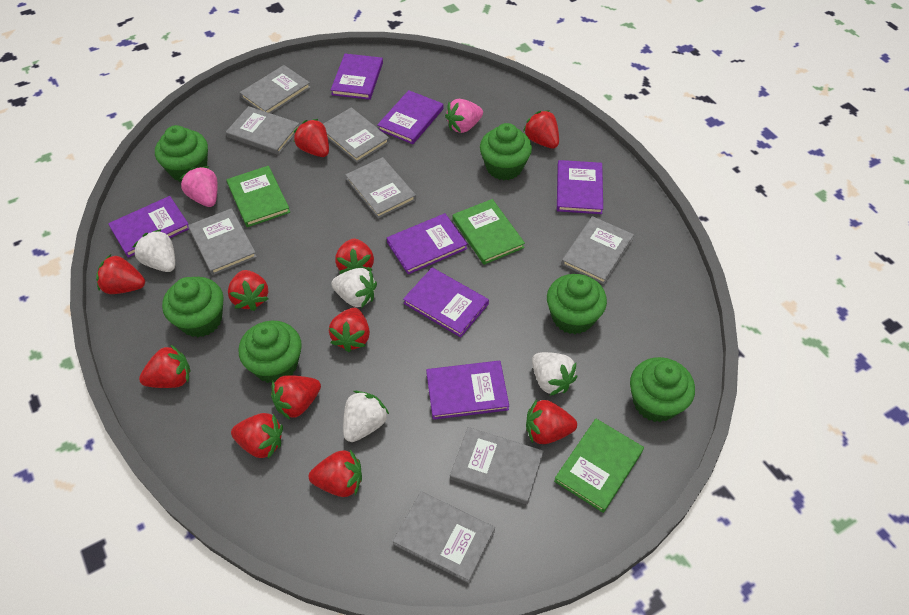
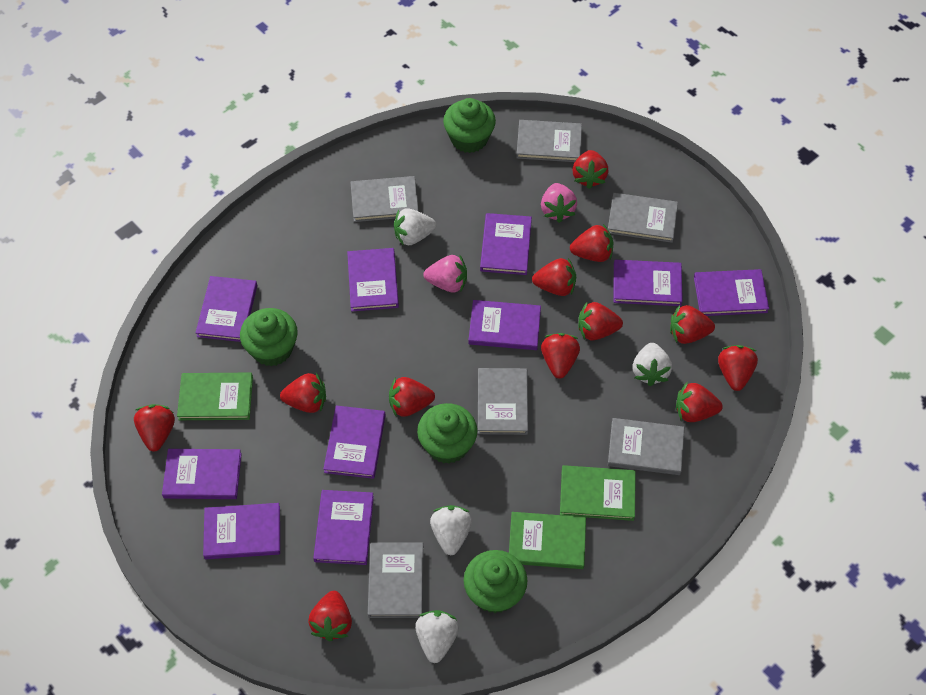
green cupcake: [155,125,208,182] [162,277,224,337] [239,321,302,383] [480,123,532,180] [547,274,607,334] [630,357,695,422] = 6 -> [240,308,298,366] [417,403,477,464] [443,98,496,153] [464,550,528,613] = 4
grey book: [188,208,257,275] [226,106,299,155] [240,65,311,113] [323,107,390,163] [345,157,416,219] [393,491,495,583] [450,427,544,504] [561,216,634,284] = 8 -> [350,176,419,222] [368,542,423,618] [478,368,529,435] [516,120,582,162] [608,193,678,243] [608,418,684,475] = 6
purple book: [108,196,189,258] [331,54,383,100] [377,90,443,144] [387,213,467,274] [403,268,489,337] [426,361,509,420] [557,160,603,214] = 7 -> [162,449,242,499] [195,276,257,342] [203,503,280,559] [313,490,374,565] [323,405,386,479] [347,248,399,311] [468,300,541,350] [480,213,532,275] [614,260,683,306] [694,269,769,316] = 10
red strawberry: [96,254,145,294] [139,344,191,388] [228,270,269,311] [231,413,283,459] [271,375,321,420] [294,119,329,157] [309,450,362,497] [329,308,370,352] [335,239,374,274] [523,110,559,149] [526,399,577,444] = 11 -> [134,404,175,451] [280,373,326,413] [308,591,352,641] [389,377,435,417] [532,258,576,296] [541,333,580,379] [570,224,613,262] [573,150,608,189] [578,302,623,341] [670,305,715,344] [676,382,723,422] [718,345,758,391] = 12

